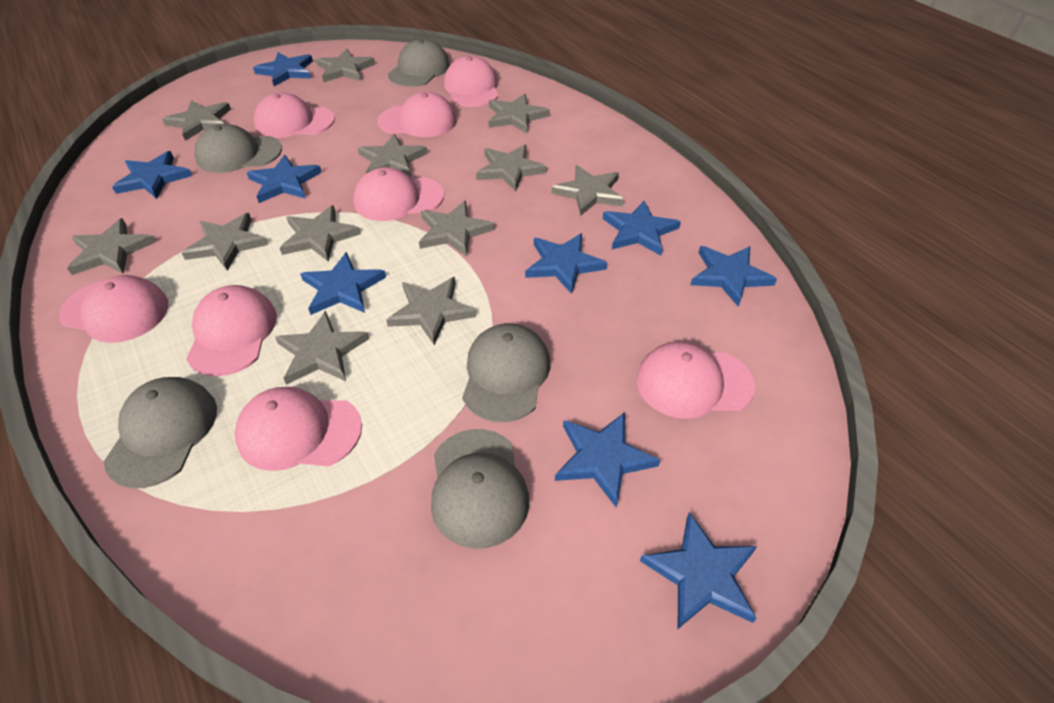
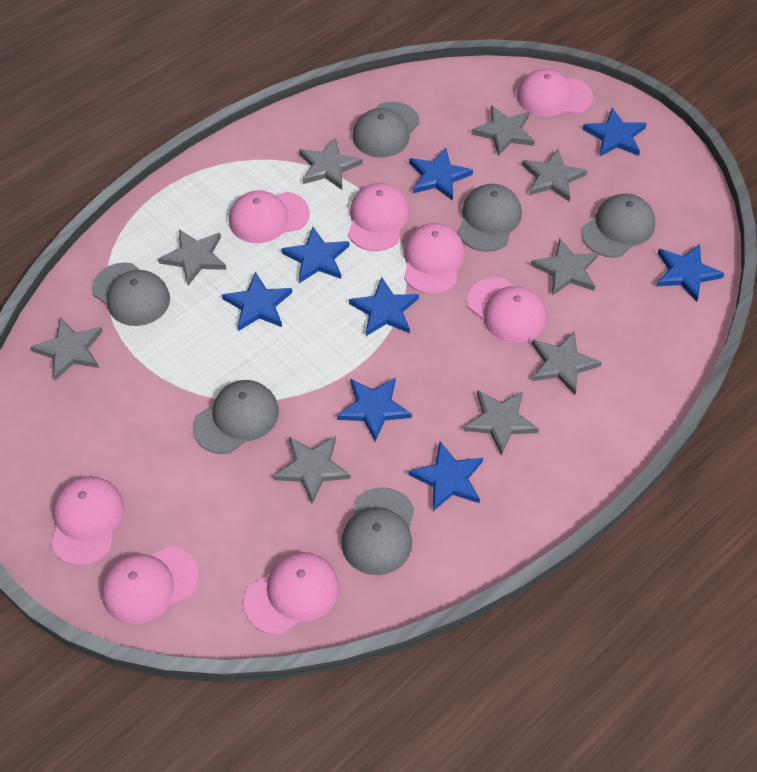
blue star: [112,151,192,199] [247,155,322,203] [253,52,313,86] [300,252,386,315] [525,233,607,294] [555,412,660,508] [603,201,681,256] [640,512,757,629] [690,246,777,307] = 9 -> [222,272,292,331] [281,227,349,283] [337,377,412,442] [349,277,419,336] [408,441,483,511] [409,148,473,201] [582,108,647,157] [656,244,725,302] = 8
grey cap: [104,377,217,488] [194,124,282,173] [388,39,450,87] [431,429,529,549] [462,323,550,422] = 5 -> [92,262,170,326] [193,380,279,454] [341,487,414,575] [352,102,419,158] [458,184,522,252] [581,194,655,258] = 6
grey star: [67,218,155,275] [162,100,231,141] [182,213,268,271] [275,311,369,385] [280,205,361,262] [316,49,375,82] [358,134,428,177] [386,277,476,345] [419,201,495,257] [476,145,547,192] [489,94,550,134] [551,165,624,216] = 12 -> [31,317,103,380] [158,229,227,285] [273,436,351,503] [299,138,362,190] [463,390,539,455] [471,106,535,156] [522,149,587,201] [531,238,598,296] [532,331,602,395] = 9

